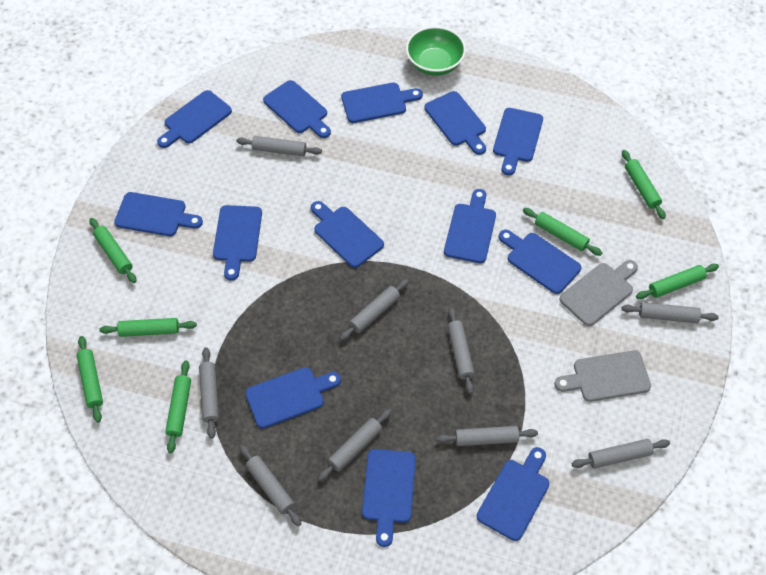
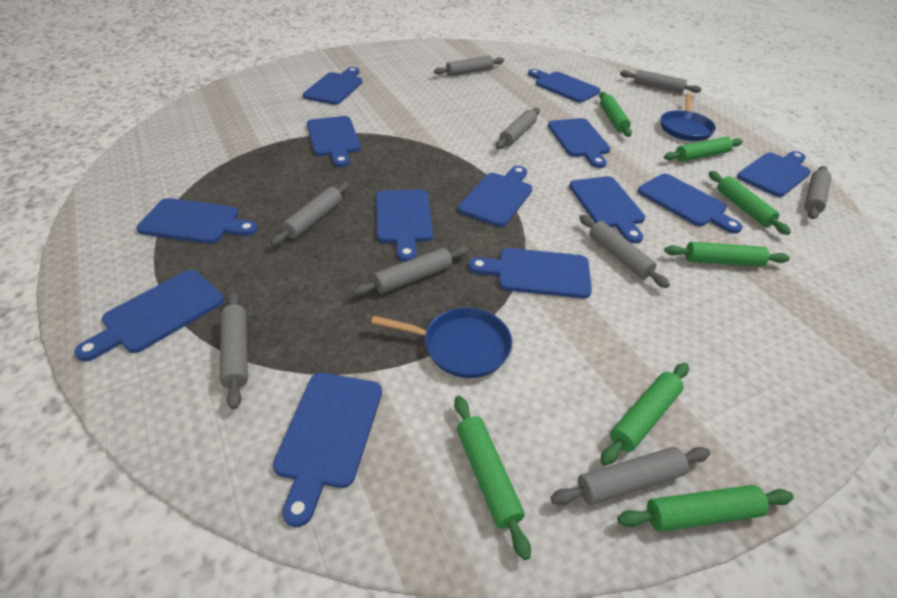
blue pan: none = 0 -> [371,307,512,378] [661,93,716,141] = 2
green bowl: [406,26,466,76] = 1 -> none = 0
grey cutting board: [554,350,651,402] [559,260,638,326] = 2 -> none = 0

